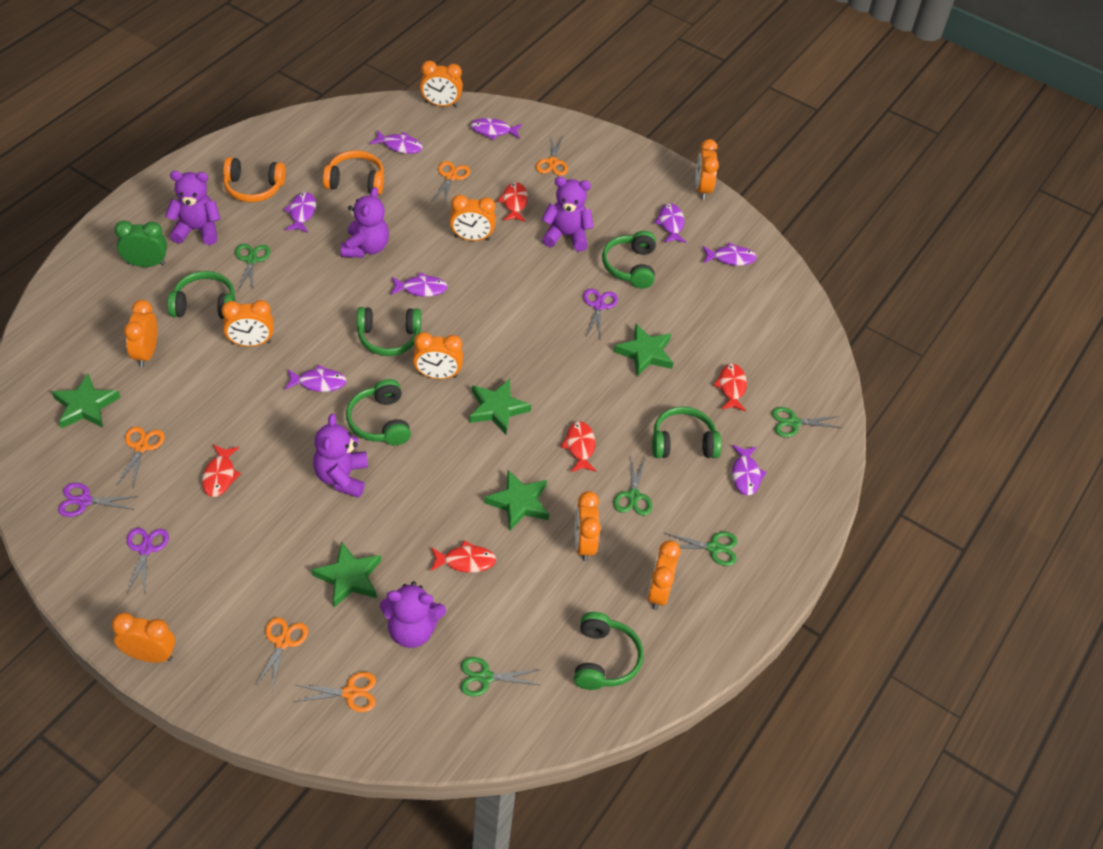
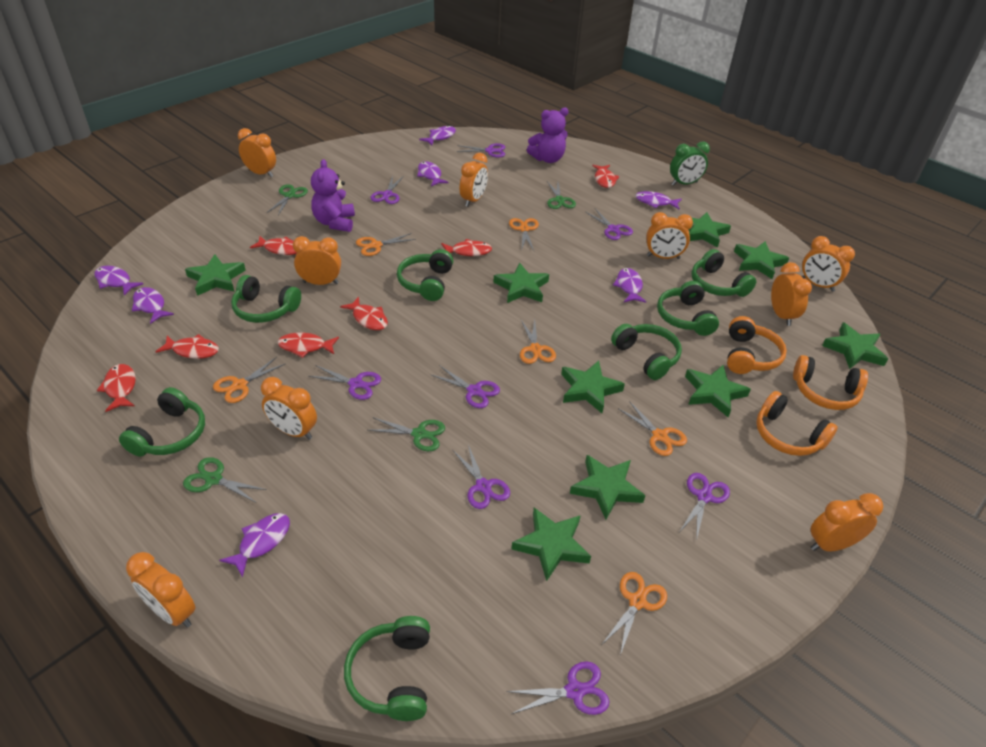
green headphones: [167,271,236,319] [346,379,411,445] [357,307,421,356] [574,612,643,690] [602,231,656,289] [652,406,722,458] = 6 -> [119,387,205,456] [231,275,301,323] [344,616,430,721] [397,249,453,301] [611,324,682,380] [657,281,719,336] [691,249,756,297] = 7
green scissors: [235,244,271,293] [461,657,539,697] [613,455,652,516] [665,532,737,566] [772,407,842,437] = 5 -> [183,457,267,502] [267,184,308,215] [368,417,445,451] [547,181,576,209] = 4
green star: [52,374,120,429] [312,541,381,607] [469,379,531,434] [484,470,549,531] [614,324,673,376] = 5 -> [185,254,246,296] [493,263,549,303] [512,508,591,582] [561,361,625,413] [570,455,645,520] [685,365,751,417] [688,212,731,247] [734,241,789,279] [822,322,888,369] = 9
orange headphones: [223,157,286,202] [323,150,384,195] = 2 -> [727,316,787,374] [756,391,838,456] [793,355,868,410] = 3
orange scissors: [117,426,165,487] [255,617,308,690] [294,672,376,712] [431,161,470,204] [536,135,568,176] = 5 -> [213,357,285,403] [356,233,416,256] [509,218,539,251] [520,319,556,364] [602,572,667,655] [619,401,687,456] = 6
purple fish: [283,192,316,233] [285,364,346,392] [370,130,423,154] [391,272,448,297] [470,118,522,140] [654,203,686,243] [702,243,757,266] [732,445,767,495] = 8 -> [94,266,143,295] [132,287,174,324] [219,513,290,578] [417,161,449,186] [419,125,456,146] [613,268,646,303] [635,191,682,210] = 7
purple scissors: [58,483,138,517] [127,528,169,595] [583,289,618,337] = 3 -> [308,365,381,400] [371,176,404,204] [430,365,500,408] [453,445,510,509] [456,143,505,158] [506,661,610,715] [586,208,633,240] [680,473,730,541] = 8
purple teddy bear: [165,171,220,245] [313,414,368,498] [341,187,389,258] [380,581,446,648] [542,177,594,251] = 5 -> [311,159,355,232] [527,107,569,163] = 2
red fish: [202,444,241,497] [430,540,496,573] [497,182,528,222] [561,421,596,472] [713,364,747,412] = 5 -> [97,364,136,412] [155,334,219,359] [250,236,297,255] [278,333,339,358] [340,297,388,330] [441,239,492,256] [592,165,619,188] = 7

